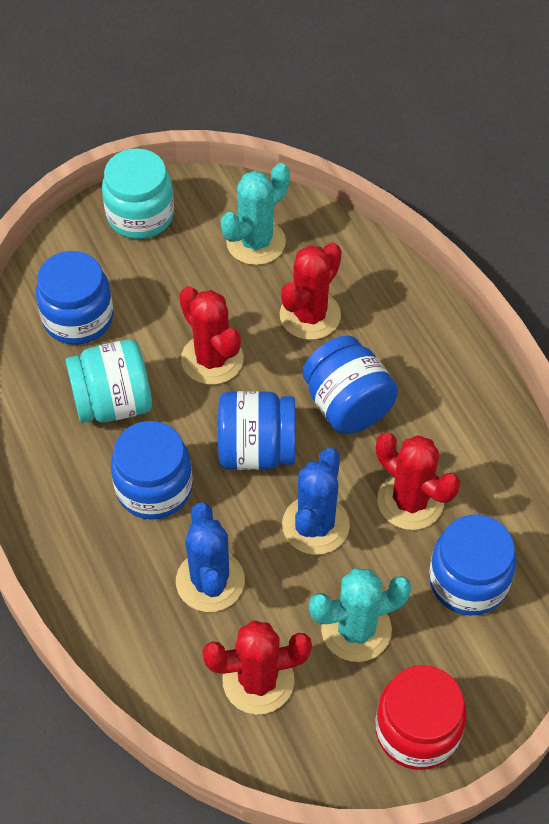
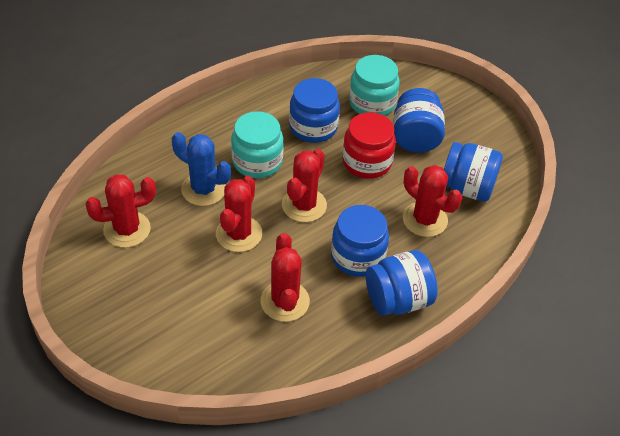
blue cactus: [176,502,245,612] [282,448,350,555] = 2 -> [172,132,231,206] = 1
red cactus: [179,286,244,385] [202,620,312,714] [280,243,342,340] [376,432,460,530] = 4 -> [85,174,156,248] [216,176,262,252] [261,233,310,322] [282,149,327,222] [403,165,462,237] = 5
turquoise cactus: [220,163,290,265] [309,568,412,662] = 2 -> none = 0

